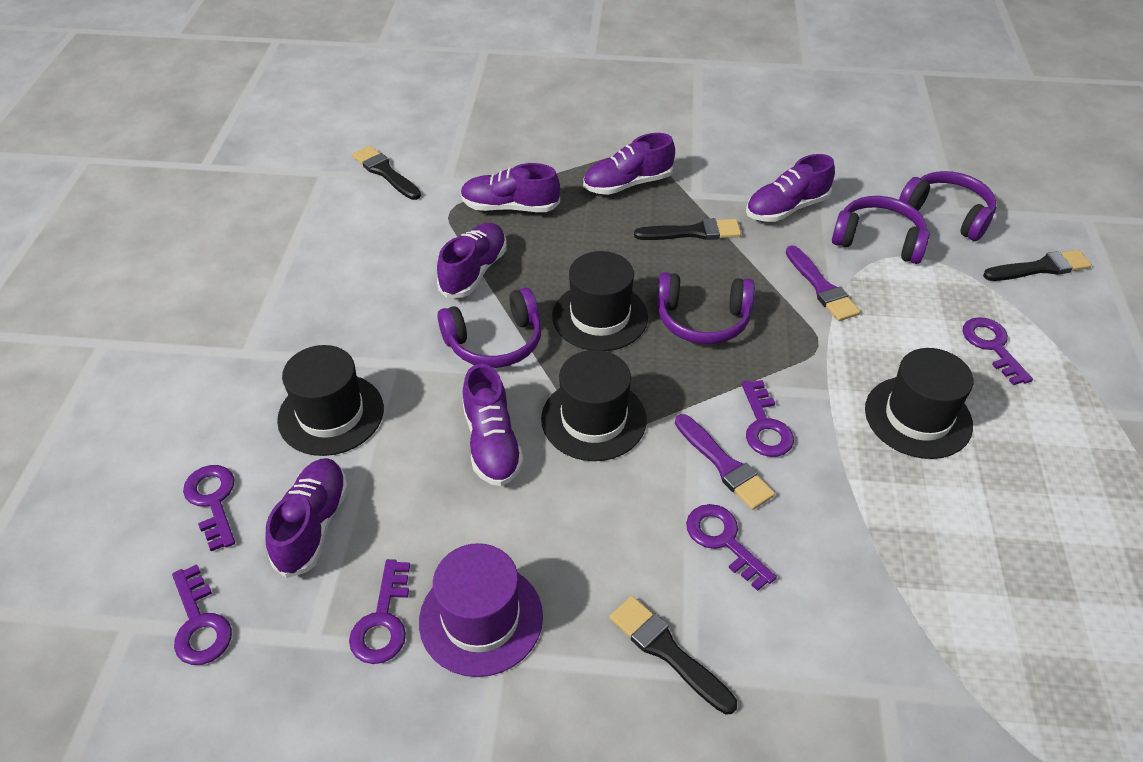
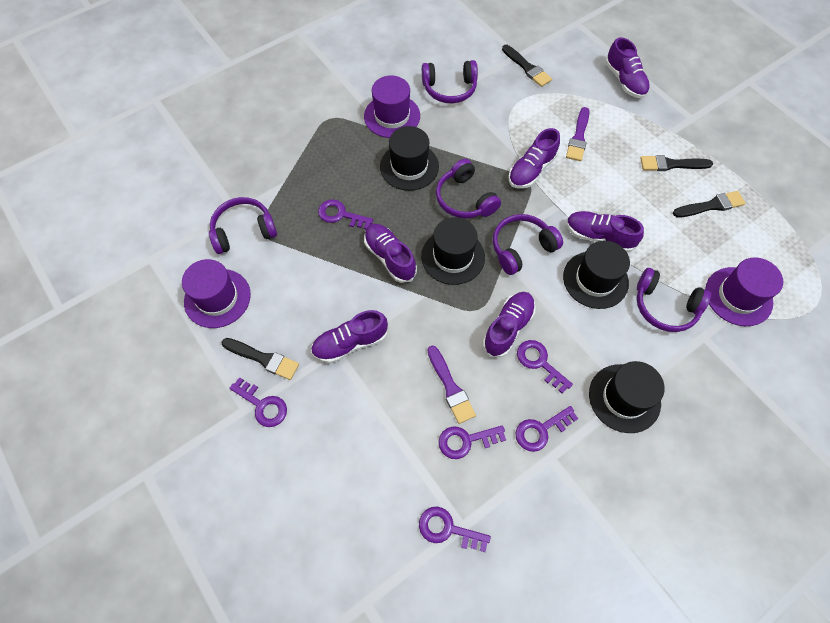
purple hat: [419,543,543,677] = 1 -> [182,259,251,328] [364,76,420,138] [705,257,783,326] = 3
purple headphones: [438,288,542,368] [657,272,755,344] [832,196,930,264] [899,171,996,241] = 4 -> [209,197,277,254] [422,60,478,103] [436,159,501,218] [493,214,563,275] [637,268,711,332] = 5

